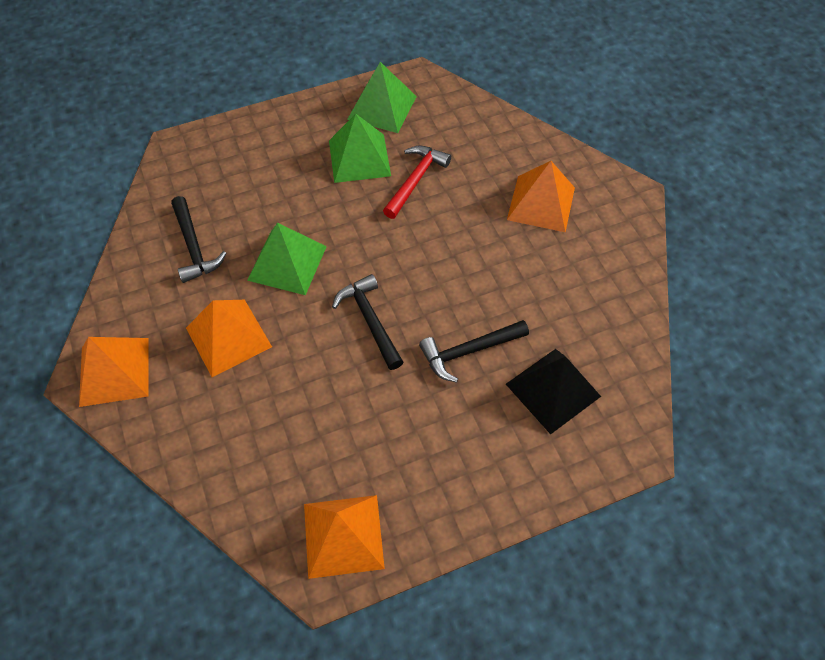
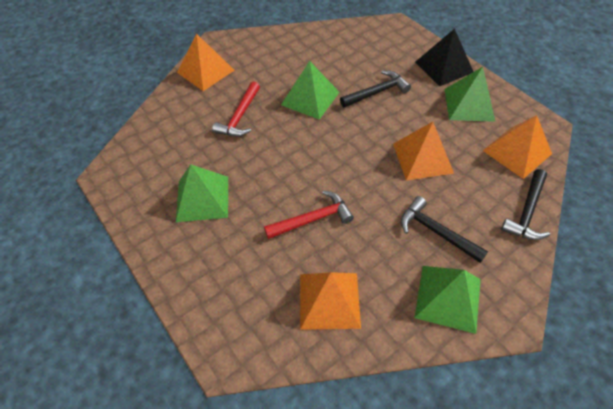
green pyramid: [247,223,327,295] [329,114,391,183] [347,62,417,133] = 3 -> [176,164,228,222] [281,61,339,120] [414,266,481,334] [445,67,495,122] = 4
red hammer: [383,146,451,219] = 1 -> [212,82,260,137] [264,191,354,239] = 2

